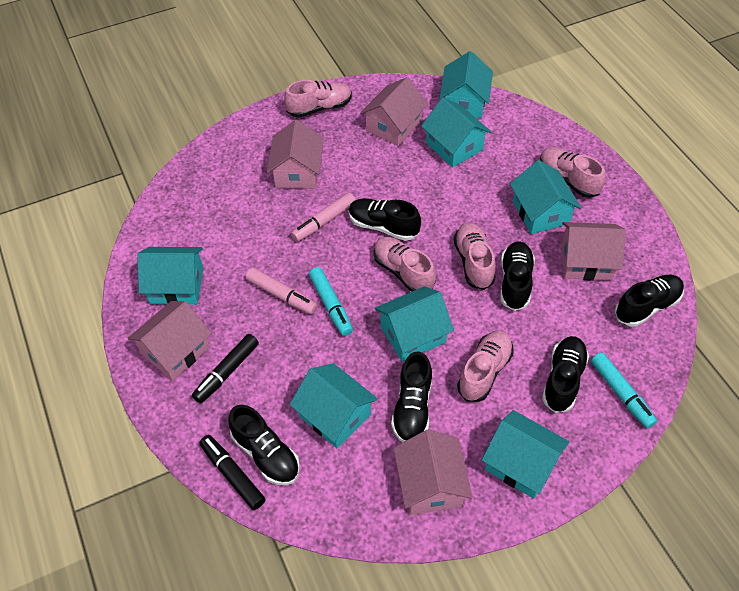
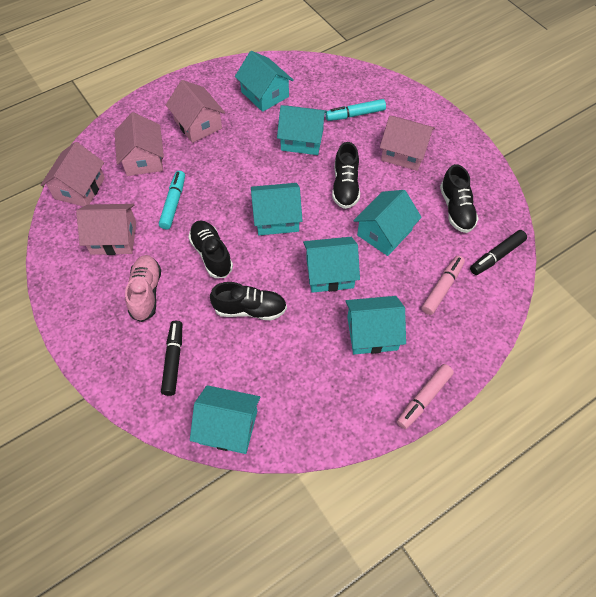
black shoe: [228,405,300,485] [349,198,421,241] [391,351,432,442] [500,241,535,311] [542,336,589,413] [615,275,684,327] = 6 -> [188,220,233,278] [210,282,287,320] [332,142,360,209] [440,164,479,233] = 4
pink shoe: [284,80,352,117] [374,237,436,292] [454,223,496,290] [457,330,514,402] [540,147,605,198] = 5 -> [125,255,161,322] = 1

